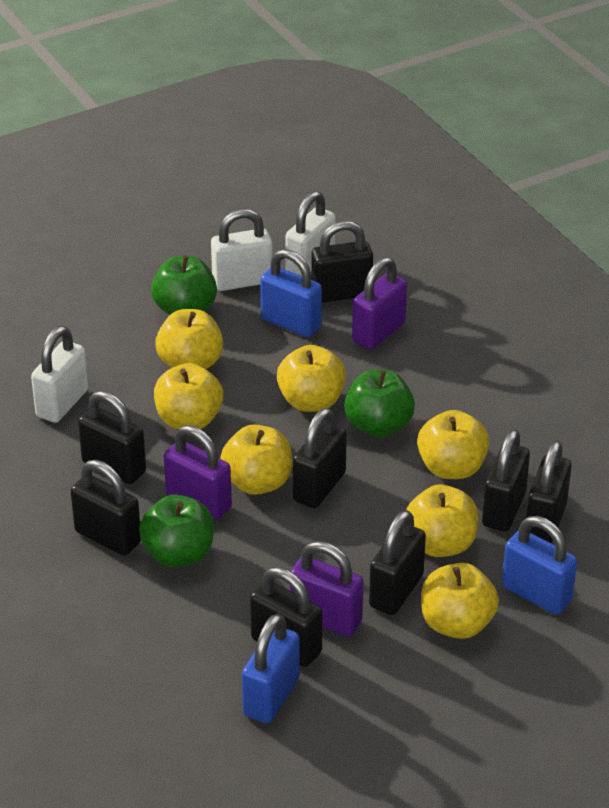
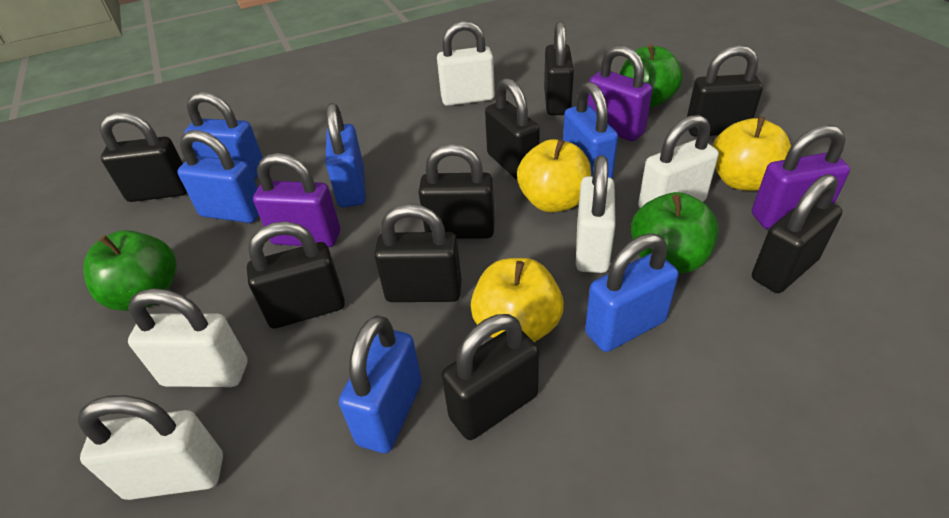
black padlock: [71,460,141,556] [78,391,146,484] [250,567,323,667] [293,408,347,508] [311,221,373,302] [369,510,426,615] [482,429,530,531] [526,441,572,543] = 8 -> [100,112,187,202] [247,221,345,329] [374,204,461,302] [419,144,495,239] [442,314,539,440] [485,78,540,180] [544,21,574,116] [687,45,763,137] [752,174,842,293] = 9
blue padlock: [242,613,300,723] [260,249,322,337] [502,516,577,615] = 3 -> [177,130,259,223] [185,92,263,179] [325,103,365,207] [339,315,422,453] [563,82,618,179] [585,233,679,352] = 6
white padlock: [31,326,89,423] [211,209,273,291] [285,191,336,276] = 3 -> [77,395,223,500] [128,288,248,387] [437,21,495,106] [576,155,616,273] [638,115,719,208] = 5
yellow apple: [154,363,223,429] [155,309,223,369] [220,425,292,495] [277,345,346,412] [406,485,479,557] [417,410,489,479] [421,563,499,639] = 7 -> [471,258,564,342] [517,139,591,212] [713,117,791,191] = 3

